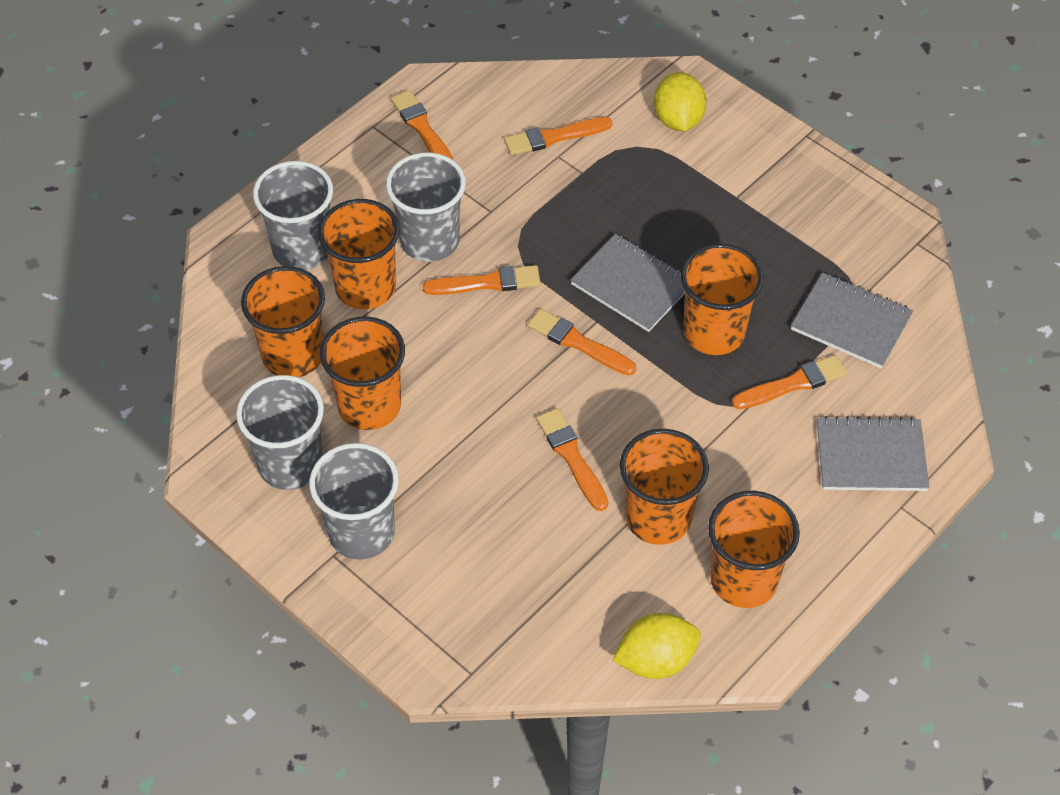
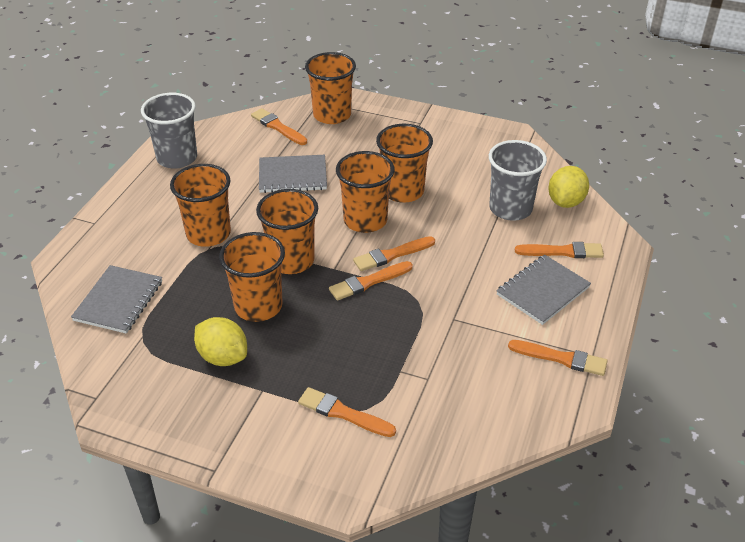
grey cup: [236,375,324,490] [253,161,333,270] [309,443,399,560] [386,153,466,262] = 4 -> [141,93,197,169] [489,140,547,221] = 2

